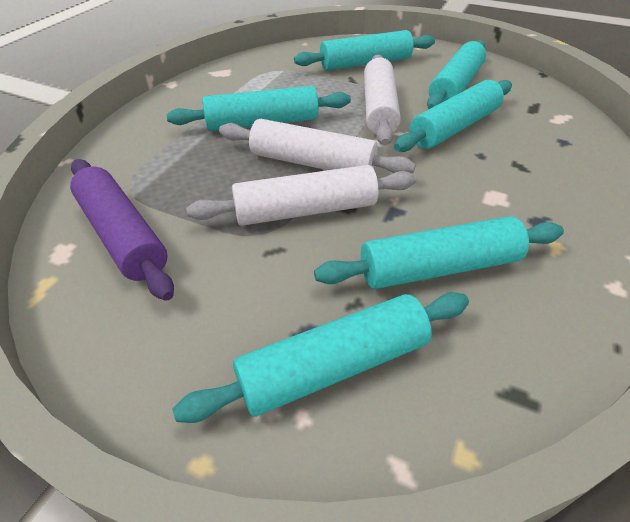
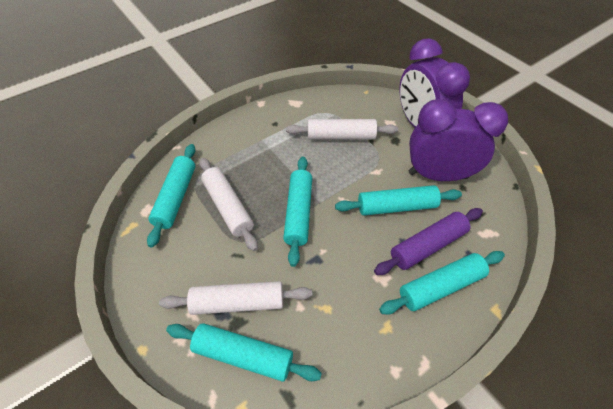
purple clock: none = 0 -> [399,39,470,128] [408,99,508,181] = 2
turquoise rolling pin: [166,86,351,131] [172,292,469,423] [294,30,435,71] [314,216,564,289] [394,80,512,152] [427,40,486,109] = 6 -> [147,144,195,248] [166,323,322,382] [283,157,312,267] [335,185,462,216] [379,251,505,315] = 5

